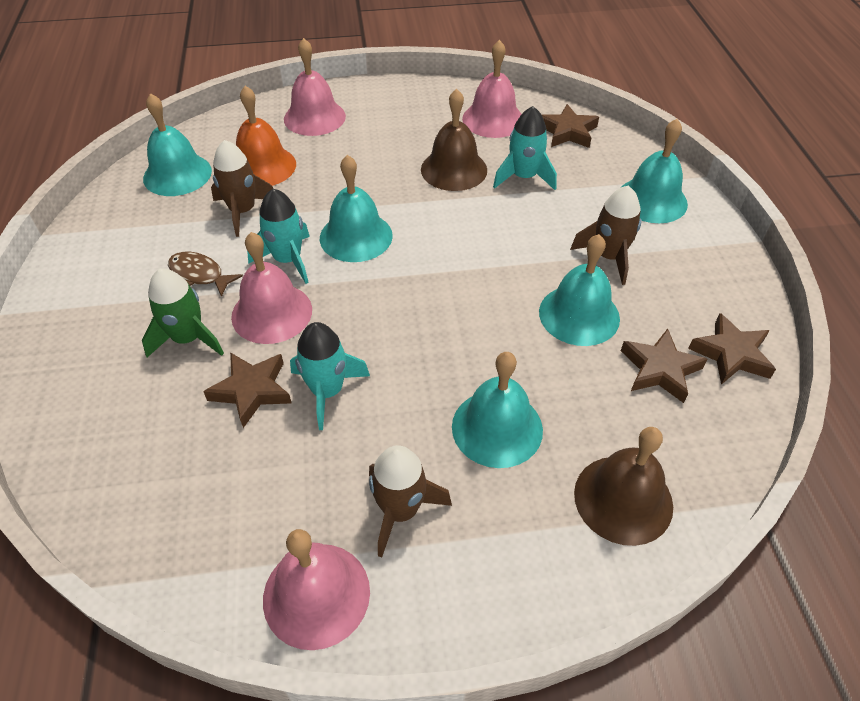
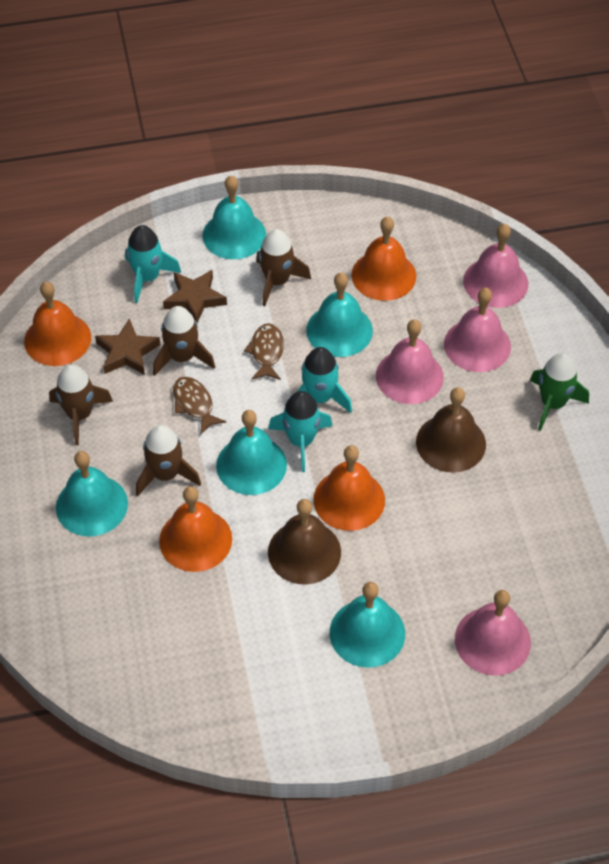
brown fish: [168,252,243,297] = 1 -> [173,377,226,435] [244,323,284,380] = 2
brown rocket: [211,140,273,237] [369,445,452,558] [570,186,641,285] = 3 -> [49,364,113,445] [136,425,201,496] [153,306,215,376] [256,229,311,306] = 4
brown star: [203,352,292,428] [542,104,599,148] [621,329,708,403] [688,313,776,385] = 4 -> [95,318,160,375] [163,270,227,323] = 2
orange bell: [236,86,296,186] = 1 -> [24,282,91,366] [159,486,232,572] [313,445,385,531] [351,217,416,301] = 4

